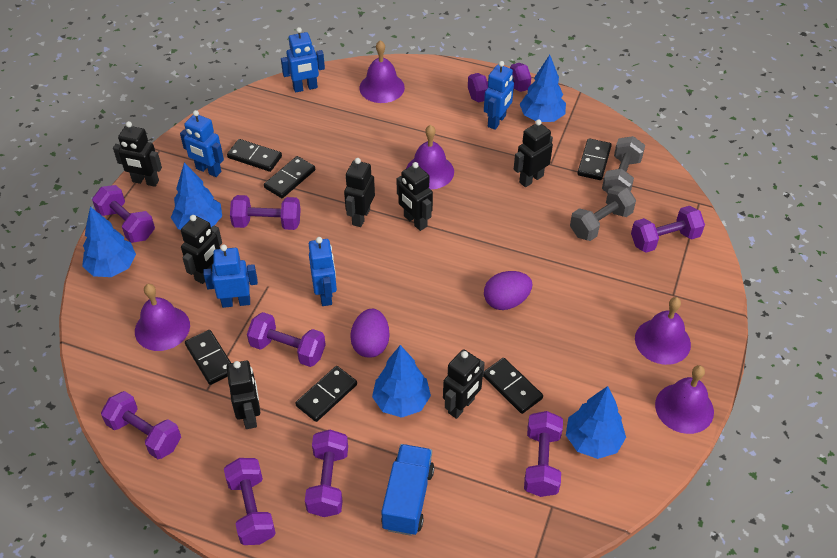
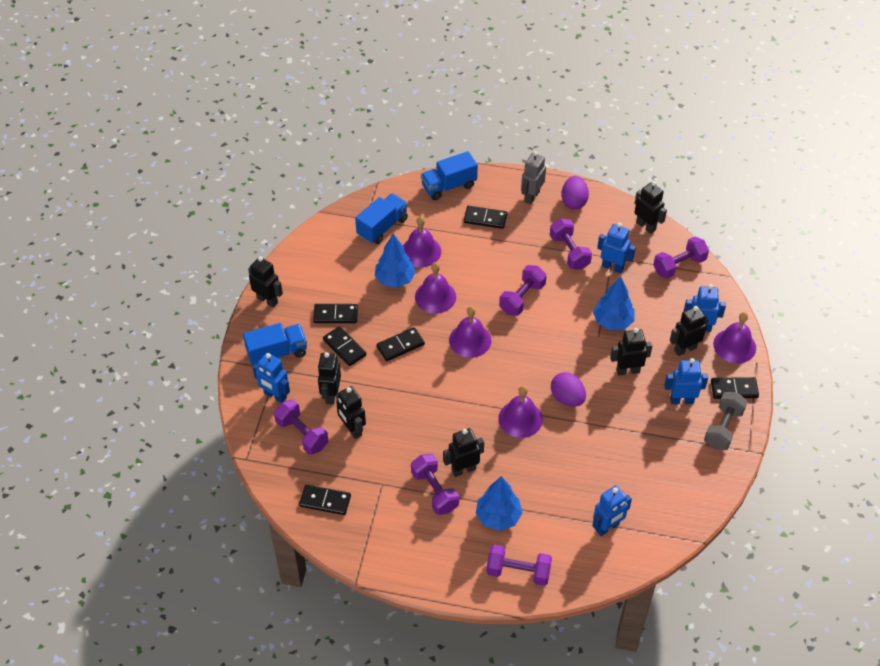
blue tree: [82,207,136,277] [171,163,222,230] [372,345,431,418] [520,55,566,122] [566,386,626,459] = 5 -> [375,234,416,288] [476,476,522,531] [593,276,635,330] = 3
blue truck: [381,444,434,536] = 1 -> [243,323,307,365] [355,193,408,244] [421,151,478,200] = 3
grey dumbbell: [570,185,636,241] [602,136,645,193] = 2 -> [704,392,747,450] = 1
grey robot: none = 0 -> [521,151,546,204] = 1
purple dumbbell: [92,185,155,243] [101,391,181,459] [224,458,276,545] [230,195,301,230] [247,312,326,367] [305,430,348,517] [468,63,531,102] [524,411,563,497] [631,206,705,253] = 9 -> [274,400,328,455] [411,454,459,515] [486,544,552,586] [499,265,547,316] [550,218,592,270] [653,236,709,279] = 6

